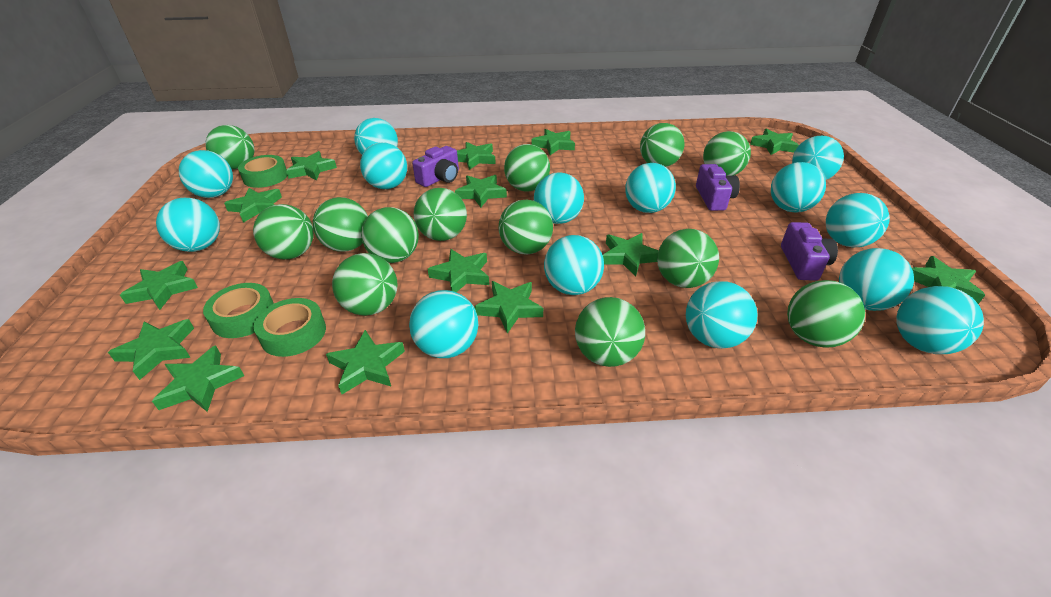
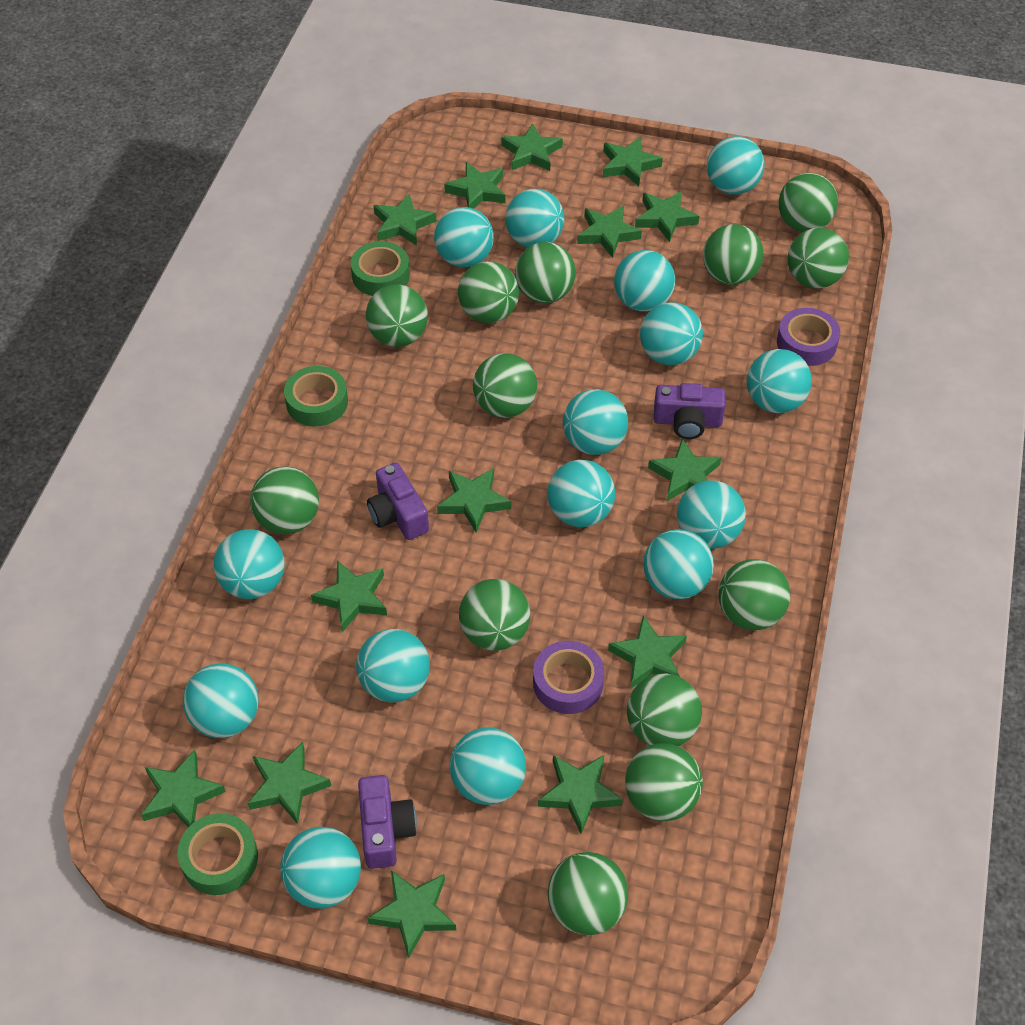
purple tape: none = 0 -> [533,641,604,714] [777,308,840,366] = 2
turquoise ball: [156,198,220,252] [179,150,233,198] [354,118,398,155] [360,142,407,189] [409,290,478,358] [534,173,584,224] [544,235,604,295] [625,163,676,213] [686,281,758,349] [771,162,826,212] [792,136,844,180] [826,193,890,247] [839,248,914,311] [896,286,984,354] = 14 -> [183,663,259,738] [213,529,285,599] [280,827,361,909] [356,629,430,703] [434,207,494,267] [450,727,526,805] [505,189,564,248] [548,460,615,527] [563,389,628,455] [614,250,675,312] [640,302,703,365] [643,529,714,599] [677,480,746,549] [707,136,765,195] [747,349,812,413] = 15

